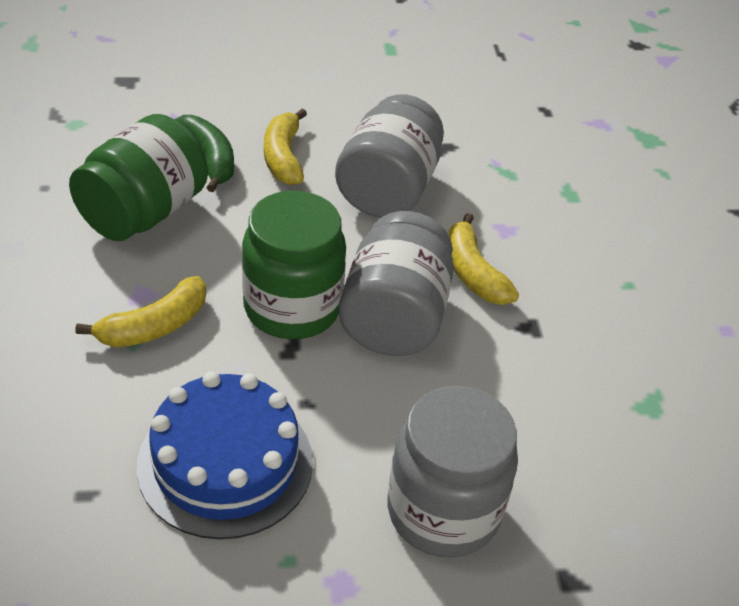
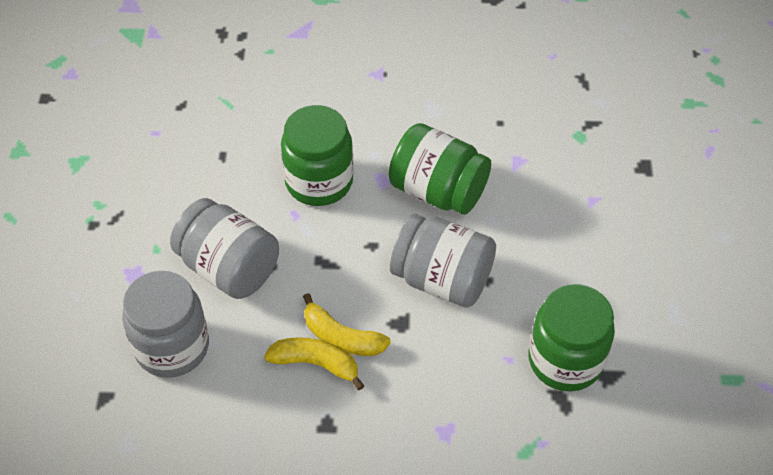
blue cake: [137,372,313,539] = 1 -> none = 0
green banana: [175,115,234,192] = 1 -> none = 0
green jar: [69,114,208,241] [242,191,346,339] = 2 -> [281,105,354,206] [389,123,491,215] [529,284,615,392] = 3
yellow banana: [75,276,206,347] [264,109,307,185] [448,213,519,305] = 3 -> [264,337,364,390] [303,293,391,356] = 2

